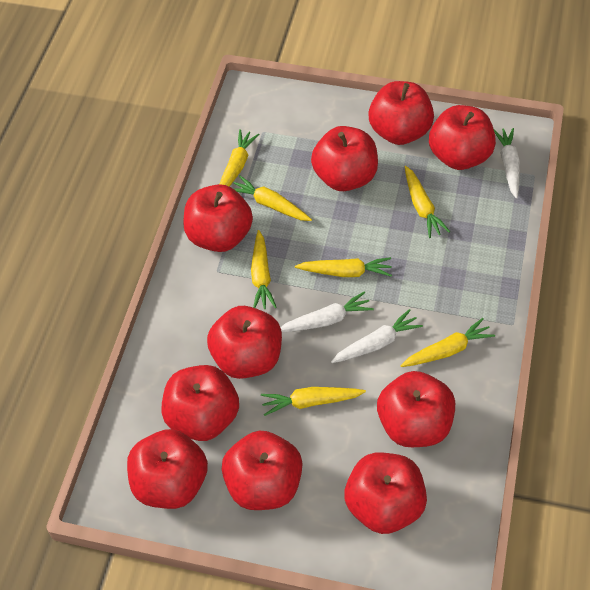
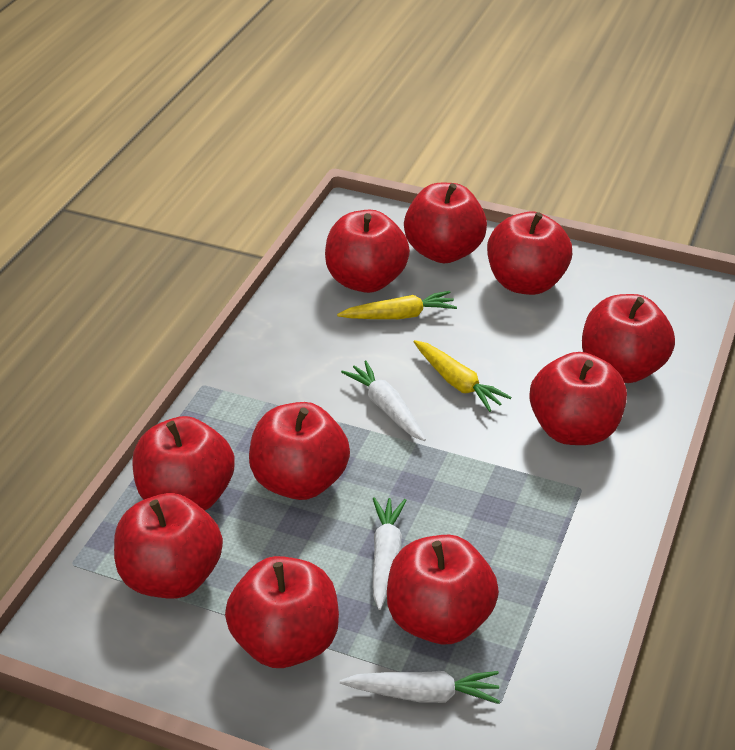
yellow carrot: [220,129,260,187] [234,175,312,221] [251,230,277,309] [261,387,366,416] [295,257,392,277] [401,318,495,367] [405,166,450,238] = 7 -> [337,291,457,319] [414,340,511,412] = 2

